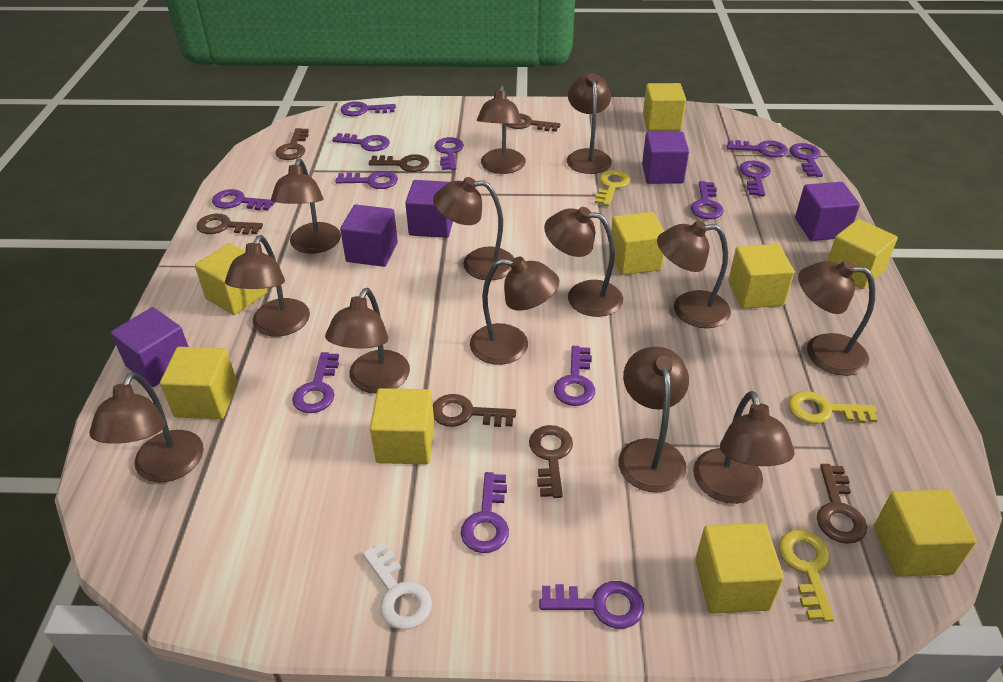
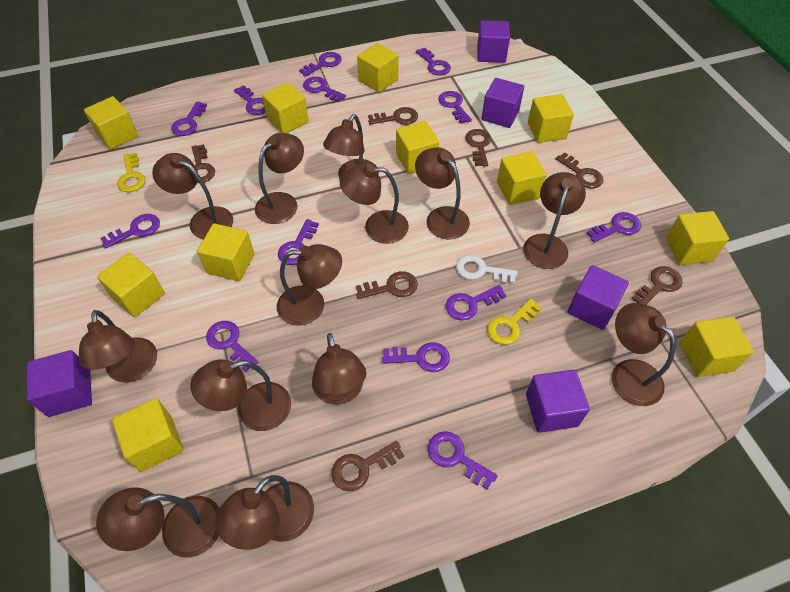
yellow cube: [160,347,237,419] [195,243,268,315] [370,388,435,464] [609,212,664,275] [643,83,686,131] [695,523,784,614] [728,244,794,309] [828,219,898,289] [874,490,977,577] = 9 -> [84,96,138,150] [97,253,165,318] [112,398,184,472] [197,223,254,281] [262,82,309,133] [357,43,398,92] [396,121,439,174] [497,151,547,205] [528,94,574,143] [666,211,729,265] [680,316,754,377] = 11
yellow key: [595,170,630,206] [779,530,834,622] [788,391,878,424] = 3 -> [117,153,146,192] [487,299,542,345] = 2

